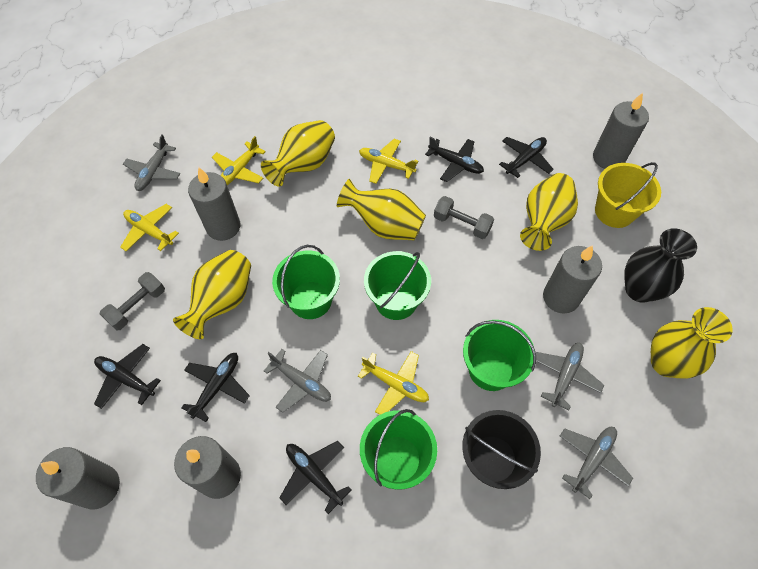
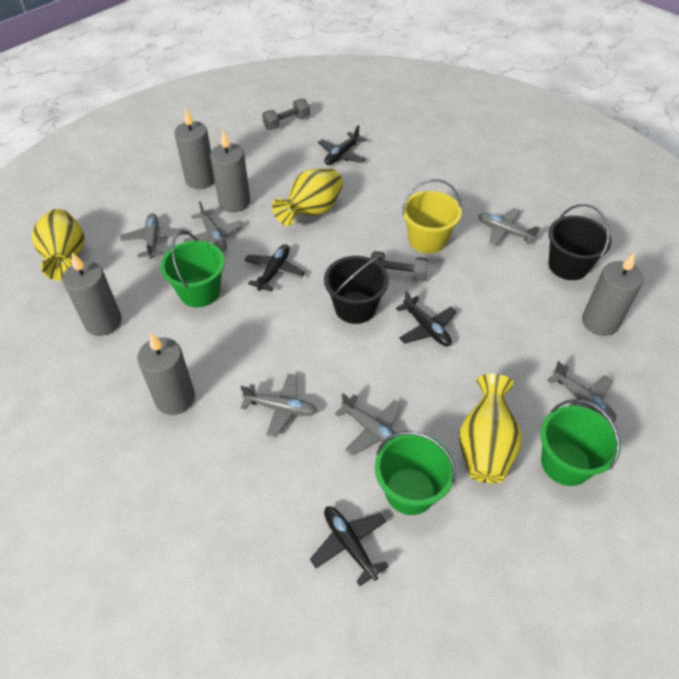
black bucket: [462,410,541,489] = 1 -> [324,256,389,324] [548,204,612,280] = 2
black plane: [94,344,161,409] [181,353,250,422] [279,441,351,514] [425,137,484,182] [499,137,554,178] = 5 -> [244,244,305,292] [310,506,389,586] [318,125,366,165] [396,291,457,346] = 4
black vase: [624,228,697,303] = 1 -> none = 0
green bucket: [272,245,340,319] [360,409,437,490] [364,251,431,320] [463,320,536,391] = 4 -> [160,231,225,307] [375,431,456,515] [540,399,621,486] = 3
grey plane: [123,134,180,191] [264,349,331,413] [535,343,604,410] [560,427,633,499] = 4 -> [121,213,183,259] [183,201,243,251] [241,374,317,438] [335,393,401,456] [478,208,540,246] [547,361,616,422] = 6
yellow plane: [120,204,179,251] [212,136,266,185] [358,351,429,415] [359,139,418,184] = 4 -> none = 0
yellow vase: [173,250,251,339] [261,120,335,187] [337,179,426,240] [520,173,578,251] [651,307,733,378] = 5 -> [32,209,85,281] [272,169,343,226] [459,374,522,483] = 3

